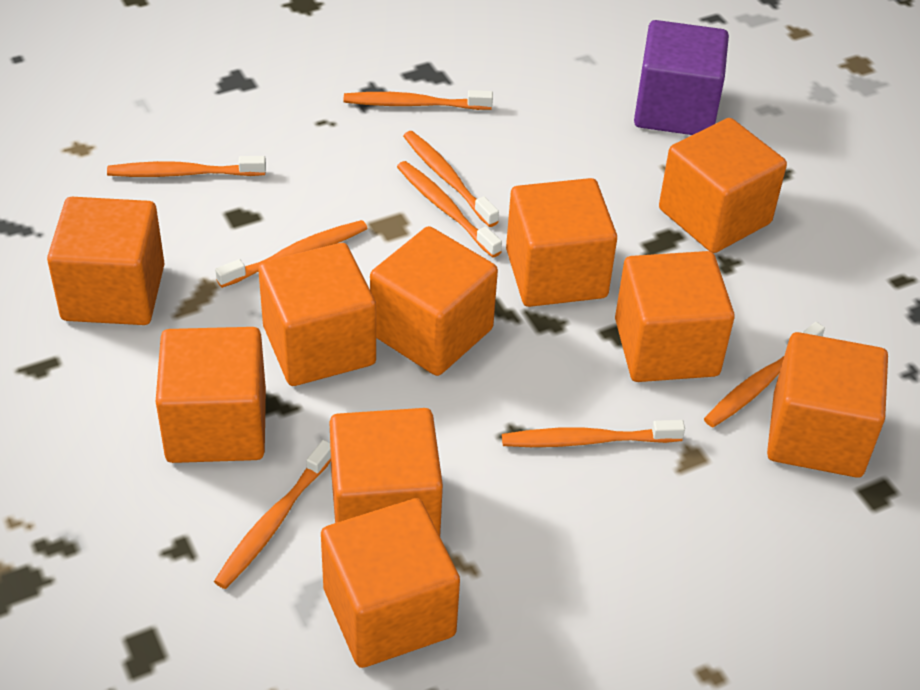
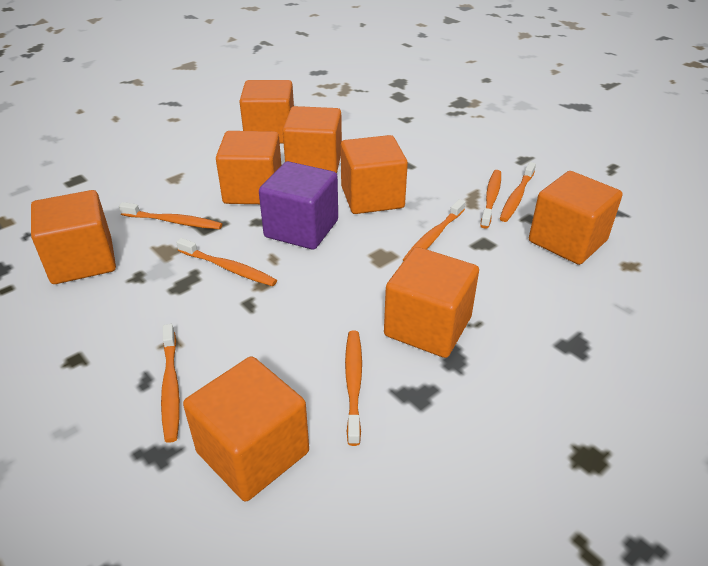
orange cube: [47,197,165,325] [156,327,266,463] [258,243,376,386] [321,498,460,668] [329,408,443,536] [370,226,498,376] [506,178,617,307] [615,251,735,382] [659,118,787,253] [767,332,888,478] = 10 -> [31,190,116,284] [183,356,309,501] [216,131,282,204] [239,80,294,144] [283,106,342,173] [341,135,408,214] [384,247,479,358] [529,171,623,265] = 8
orange toothbrush: [107,156,266,177] [214,440,331,589] [215,220,368,288] [344,90,493,110] [397,161,502,258] [403,131,499,227] [502,420,685,447] [704,322,825,427] = 8 -> [119,202,222,229] [161,324,180,443] [176,238,277,286] [345,330,362,446] [403,199,465,261] [480,170,501,229] [500,162,536,222] = 7

